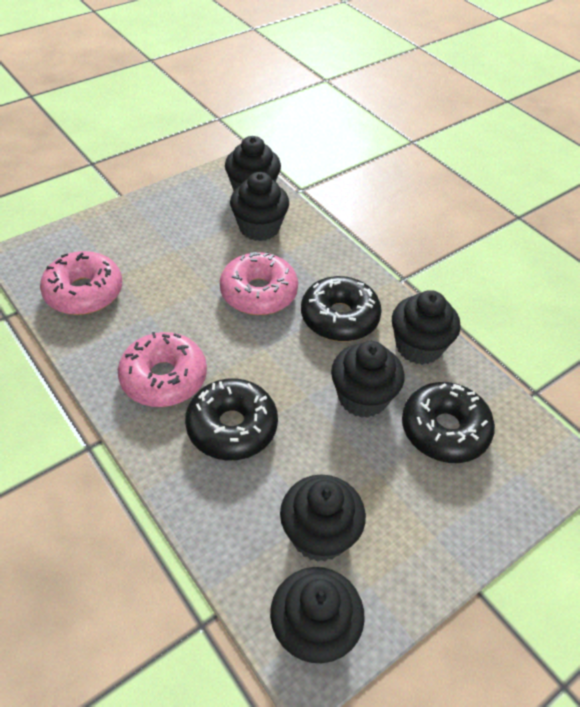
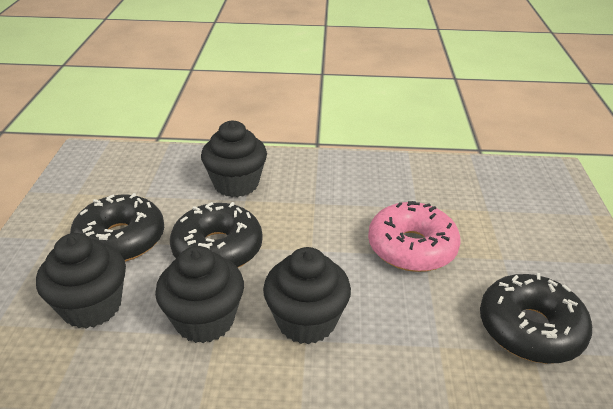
black cupcake: [225,136,281,191] [230,172,289,241] [270,567,365,663] [280,474,366,562] [331,341,405,418] [392,290,461,365] = 6 -> [36,233,126,328] [155,246,244,343] [201,121,267,197] [263,247,351,344] = 4
pink donut: [40,251,122,315] [118,332,207,407] [220,252,298,315] = 3 -> [368,201,461,272] = 1

